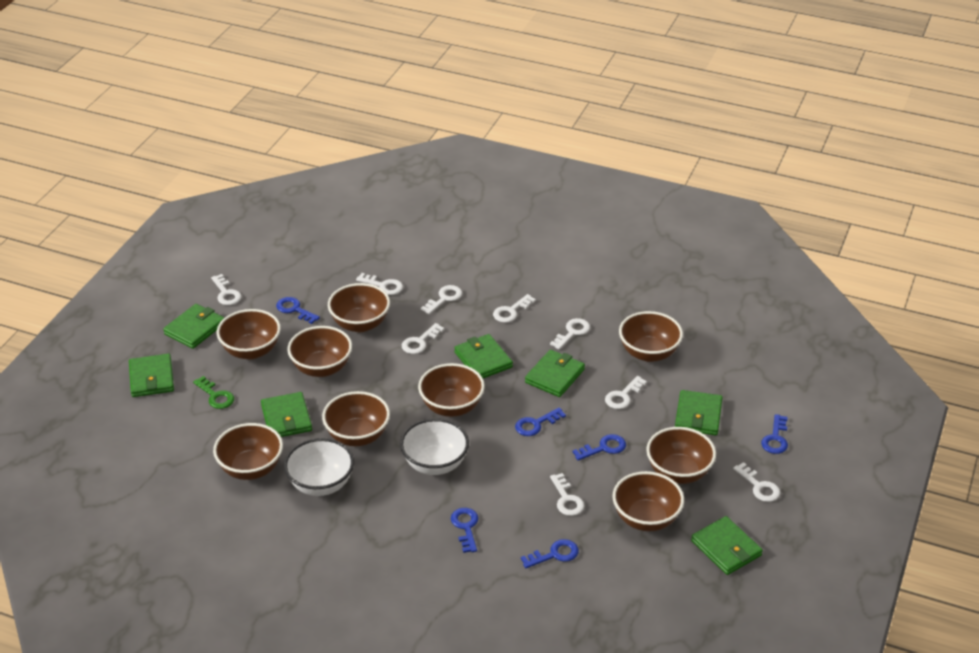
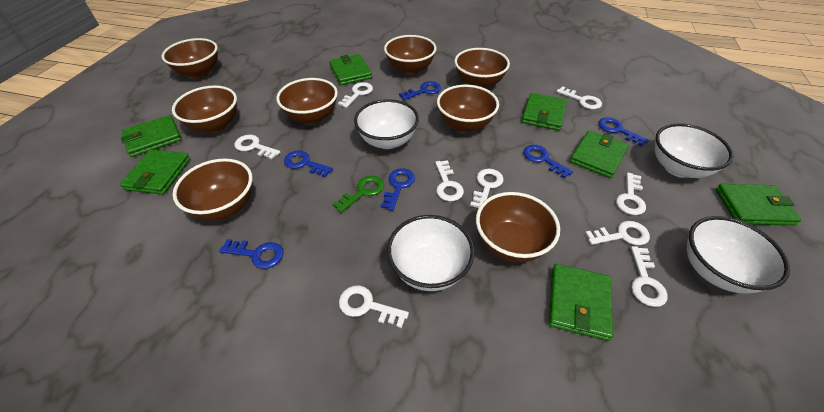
brown bowl: [213,423,283,480] [217,309,281,359] [287,326,352,377] [322,391,390,446] [328,283,390,332] [418,363,485,417] [612,471,684,531] [619,311,683,362] [646,427,716,484] = 9 -> [162,38,218,78] [172,85,237,133] [173,158,253,221] [276,78,338,124] [384,35,436,75] [437,85,499,132] [454,48,510,89] [476,192,560,263] = 8
white bowl: [284,438,354,496] [400,418,469,475] = 2 -> [354,99,419,149] [387,215,475,291] [655,123,733,178] [687,216,790,293] = 4

